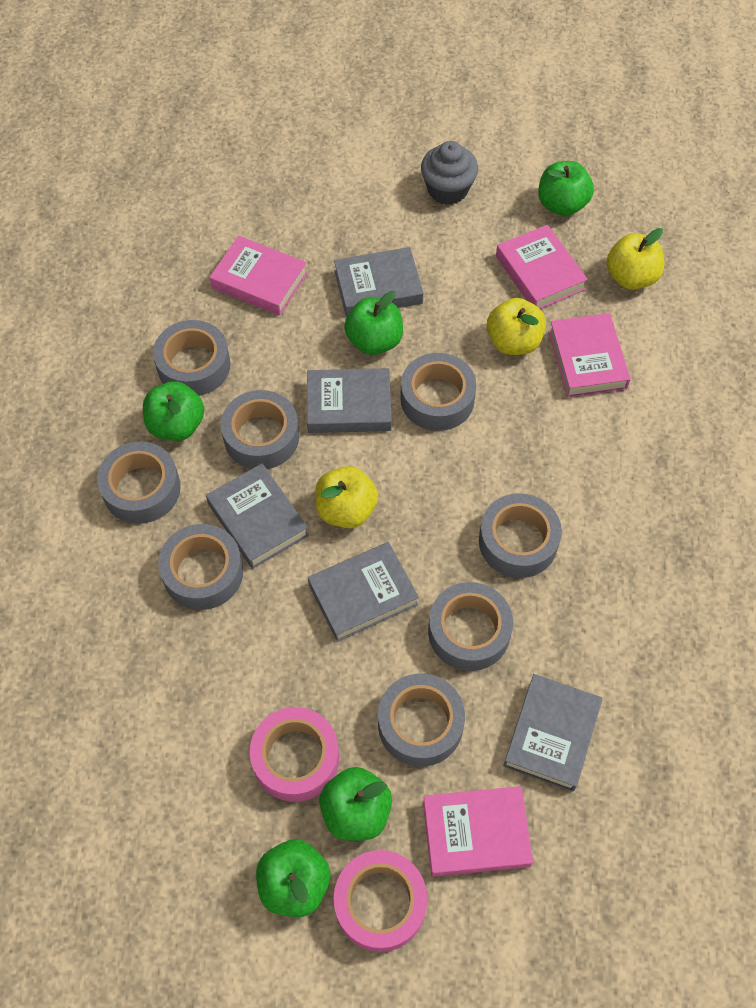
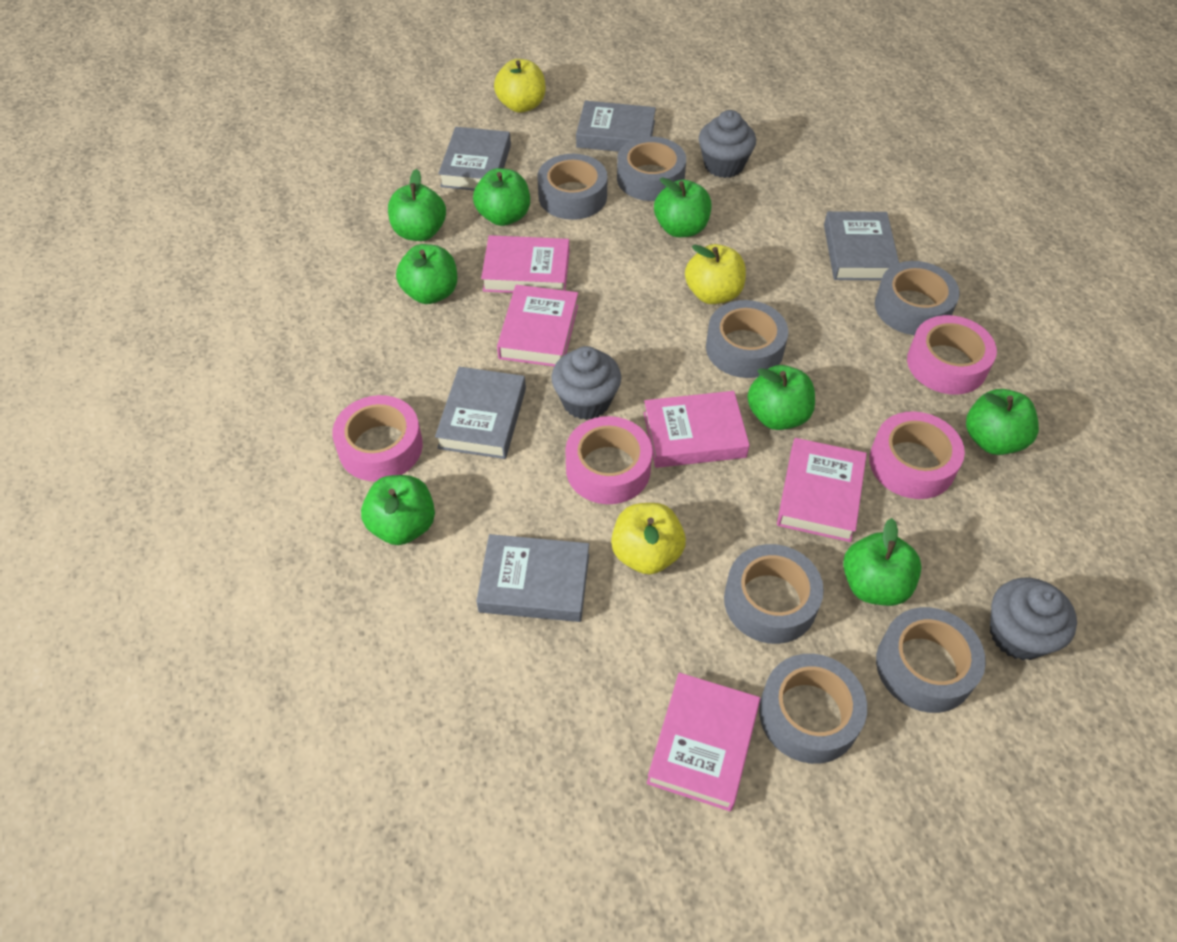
green apple: [143,381,204,441] [256,839,331,917] [319,767,392,841] [344,291,403,355] [538,161,594,216] = 5 -> [361,475,435,545] [388,169,446,241] [396,244,457,304] [473,168,530,226] [654,177,712,237] [747,365,815,430] [843,518,922,606] [966,389,1039,455] = 8
grey cupcake: [421,141,478,205] = 1 -> [551,346,621,420] [699,110,756,178] [990,578,1077,660] = 3
grey tape: [97,442,181,524] [153,320,231,396] [158,524,243,610] [221,390,299,469] [378,673,465,767] [400,353,477,431] [428,582,513,671] [479,493,562,578] = 8 -> [537,154,608,220] [617,136,686,201] [706,300,788,378] [724,544,824,644] [759,654,867,764] [875,261,960,335] [876,607,986,713] = 7
pink book: [209,236,307,316] [423,786,533,877] [496,225,588,309] [549,313,631,398] = 4 -> [481,235,569,293] [497,285,578,366] [644,391,750,468] [647,673,760,811] [777,438,867,542] = 5
pink tape: [250,707,339,802] [334,850,427,952] = 2 -> [332,395,423,481] [565,416,652,504] [869,411,965,499] [907,315,997,395] = 4

